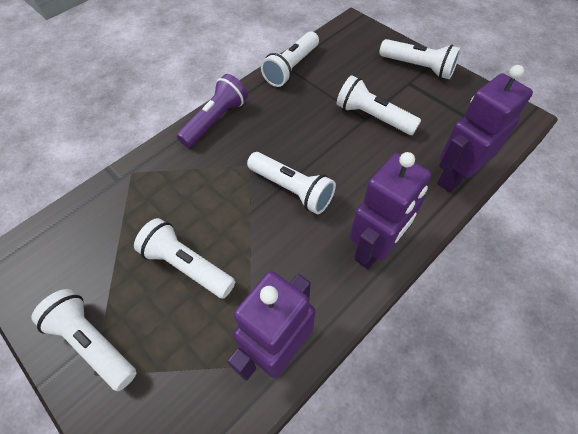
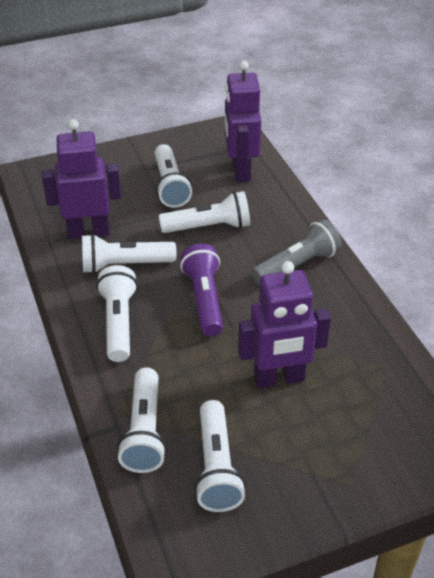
grey flashlight: none = 0 -> [252,219,342,285] = 1

